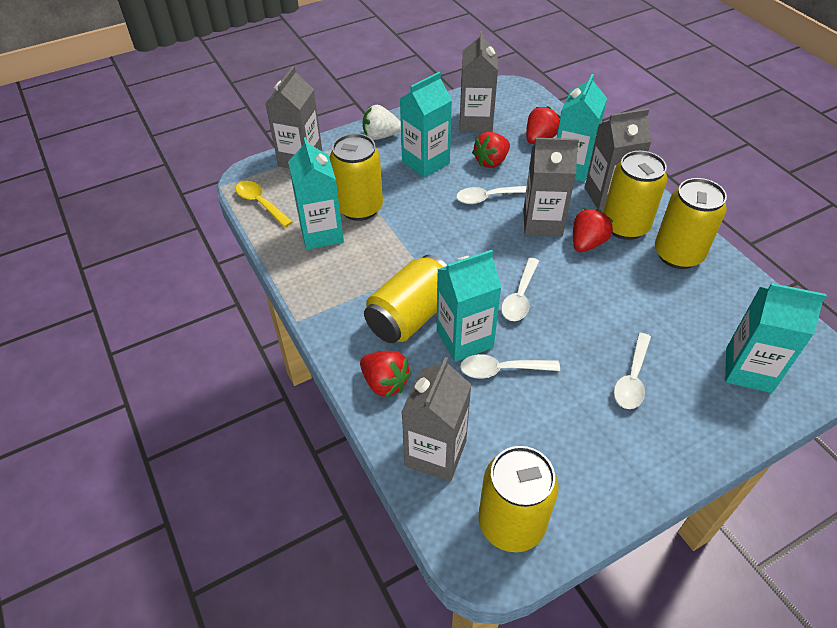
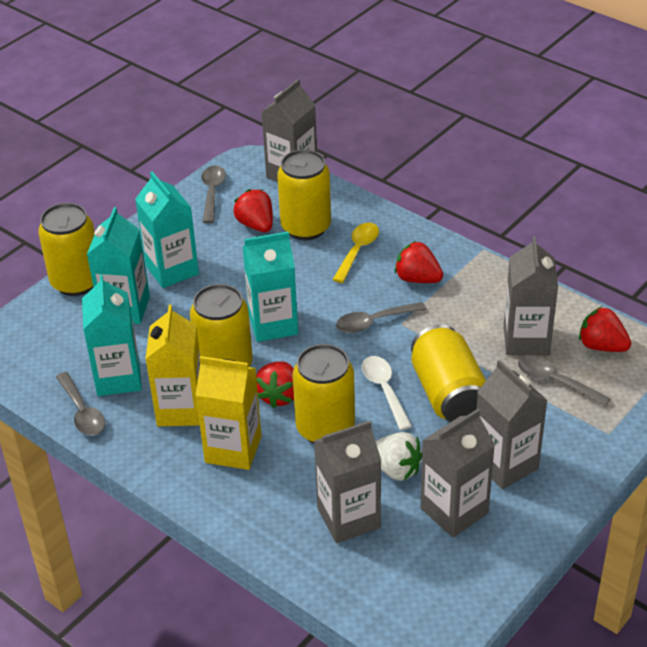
grey spoon: none = 0 -> [56,372,105,436] [201,165,226,223] [336,302,426,333] [518,356,611,407] = 4
turquoise carton: [288,137,344,250] [400,72,452,178] [437,250,502,362] [557,74,607,182] [725,283,826,393] = 5 -> [82,274,142,396] [87,207,150,324] [135,171,199,288] [243,231,298,342] = 4
white spoon: [456,186,527,204] [460,354,560,379] [501,258,539,321] [614,333,651,409] = 4 -> [362,356,412,430] = 1
yellow carton: none = 0 -> [146,305,200,426] [196,356,261,470] = 2

